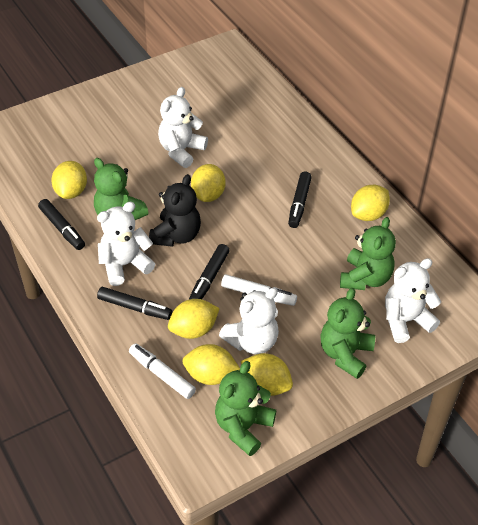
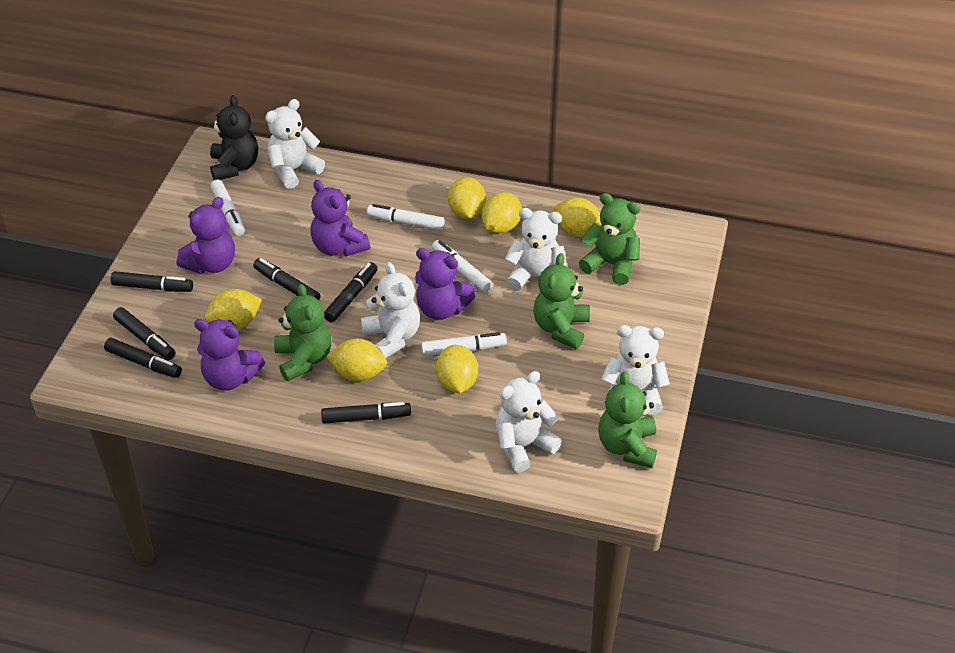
black marker: [38,199,85,250] [97,287,172,320] [189,244,229,299] [288,172,312,228] = 4 -> [104,338,182,378] [111,271,193,292] [113,307,176,360] [253,258,321,301] [321,402,411,424] [324,262,378,323] = 6
purple teddy bear: none = 0 -> [177,197,235,274] [194,319,265,391] [310,180,370,256] [414,248,475,320] = 4
white marker: [129,343,196,399] [221,274,297,306] = 2 -> [210,179,245,236] [367,204,445,231] [421,332,507,356] [432,240,493,293] = 4
white teddy bear: [97,202,155,286] [158,87,208,168] [219,288,279,354] [385,258,441,343] = 4 -> [265,99,325,189] [361,262,420,358] [495,371,562,473] [505,208,567,291] [601,325,670,415] = 5

